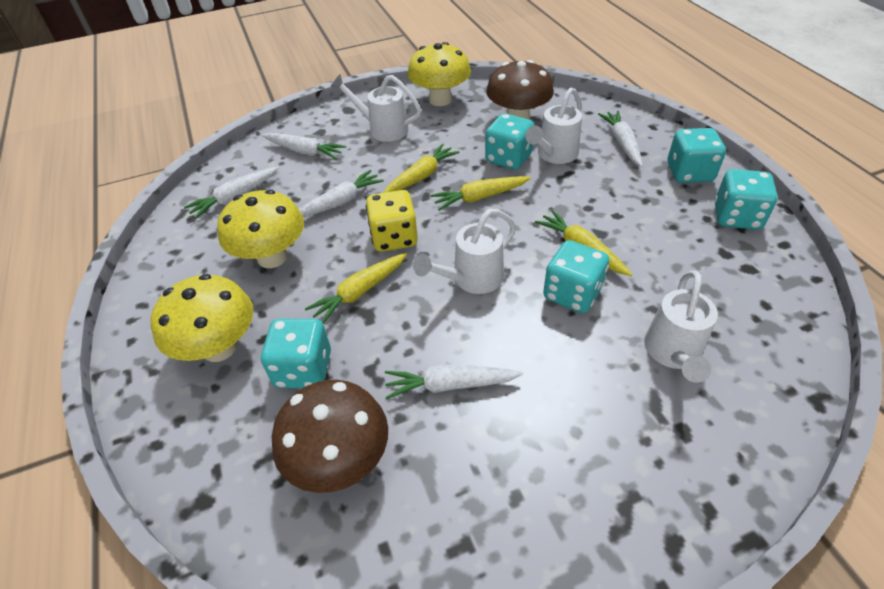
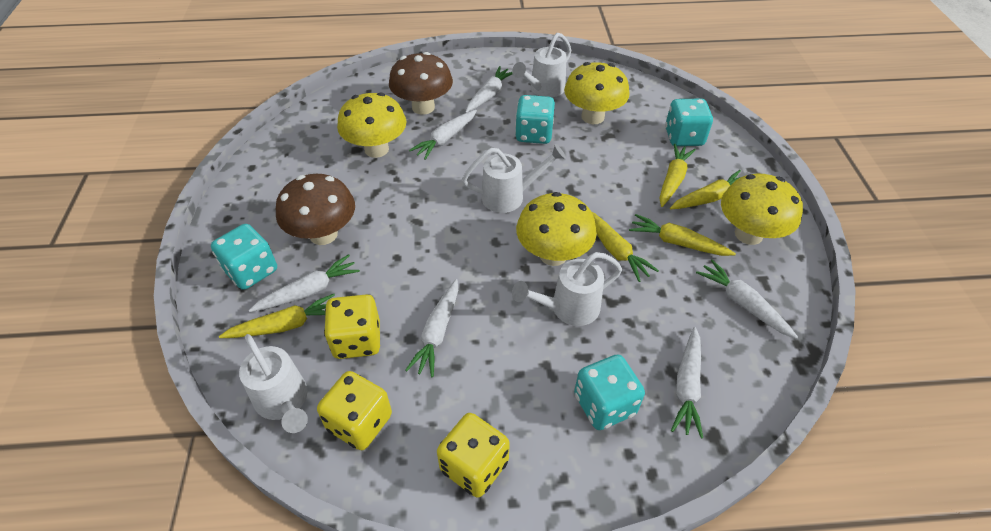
turquoise dice: [261,319,331,388] [485,113,535,170] [543,240,609,313] [667,128,726,183] [714,169,778,230] = 5 -> [211,224,277,290] [515,95,555,144] [574,354,645,430] [665,98,713,146] = 4
white carrot: [184,167,279,219] [262,133,346,159] [299,170,384,218] [385,364,523,399] [598,111,643,167] = 5 -> [249,254,360,312] [405,279,458,377] [409,110,477,160] [465,66,513,113] [671,327,703,438] [696,260,798,339] = 6
yellow carrot: [305,253,407,324] [383,143,459,193] [431,176,531,211] [535,210,632,276] = 4 -> [219,294,335,338] [591,211,659,282] [629,214,736,256] [660,144,696,207] [670,170,741,209] = 5
yellow dice: [366,190,418,252] = 1 -> [317,371,392,450] [324,294,380,359] [437,413,510,498] = 3
yellow mushroom: [151,274,253,362] [217,190,304,268] [407,42,471,106] = 3 -> [337,92,407,158] [516,192,597,266] [564,62,630,124] [721,174,803,245] = 4

